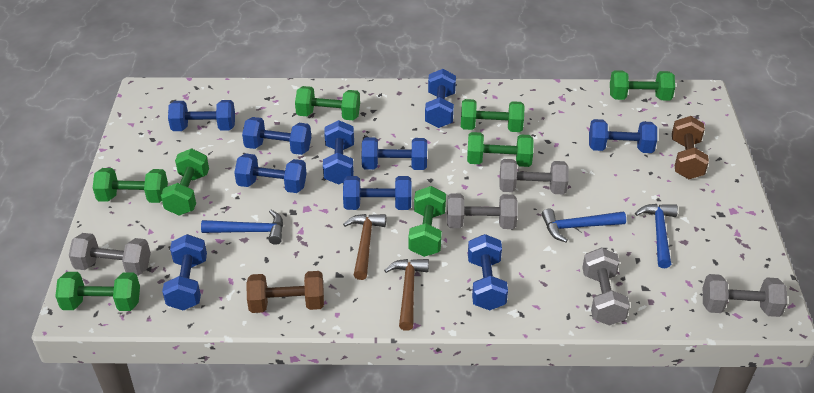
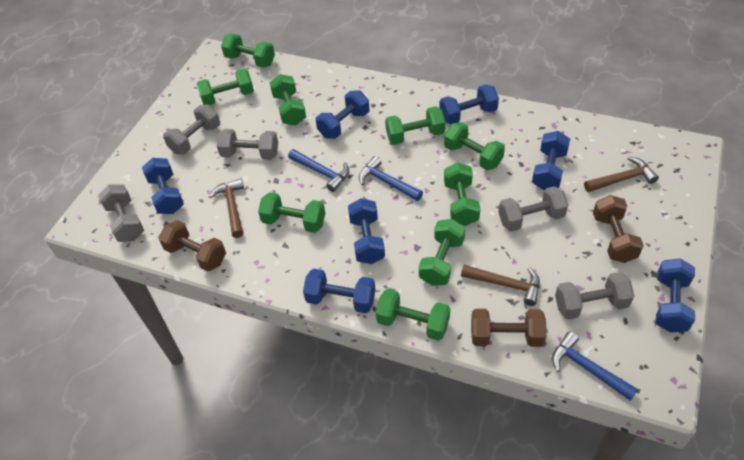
blue dumbbell: [162,234,207,311] [168,100,235,131] [234,153,307,193] [242,117,311,155] [323,120,354,184] [343,176,411,210] [362,137,427,170] [425,69,456,128] [468,234,508,310] [589,119,657,153] = 10 -> [142,158,184,214] [303,269,376,313] [316,90,369,139] [348,198,385,264] [439,84,499,124] [532,131,570,190] [656,258,695,332] = 7
brown dumbbell: [246,271,324,313] [672,116,709,179] = 2 -> [159,220,226,271] [471,309,546,347] [593,195,644,263] = 3
brown hammer: [343,214,386,280] [384,259,429,331] = 2 -> [209,178,244,238] [461,265,540,306] [584,157,659,192] = 3
green dumbbell: [55,272,140,311] [93,168,168,203] [161,149,209,215] [295,86,360,120] [408,186,446,257] [461,99,525,132] [467,132,534,167] [610,70,675,100] = 8 -> [197,69,254,105] [221,34,275,67] [258,192,325,233] [270,74,306,126] [376,289,450,341] [385,106,445,145] [419,219,465,286] [444,122,505,170] [444,162,480,226] = 9

